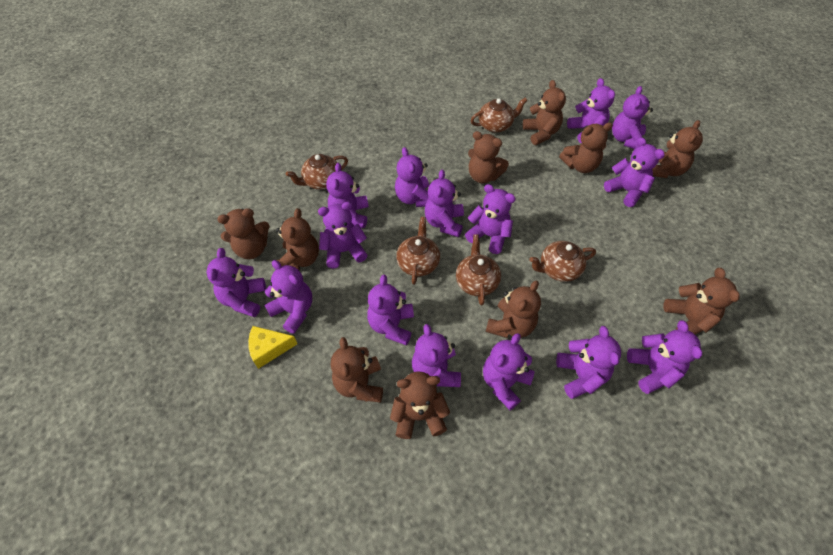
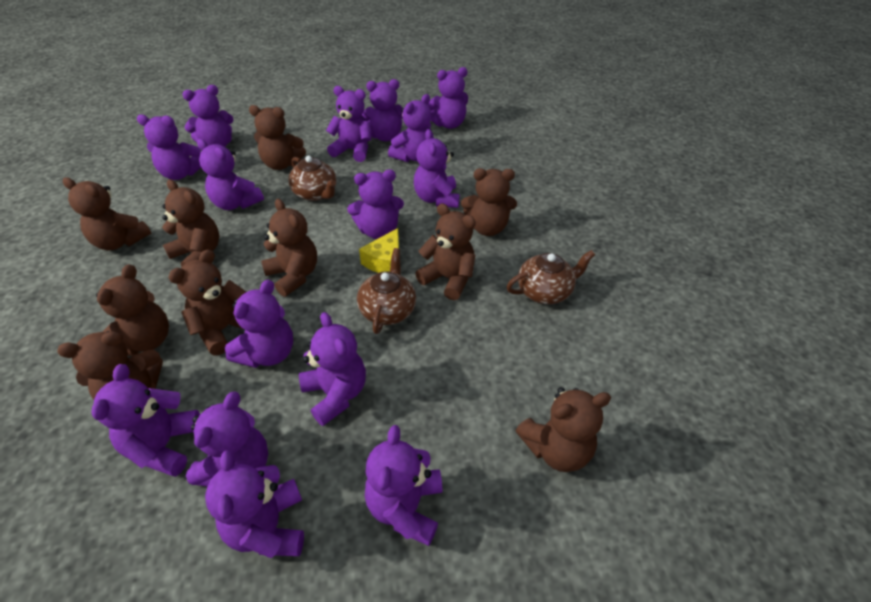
brown teapot: [286,154,348,190] [396,217,440,285] [456,234,501,306] [471,98,527,133] [529,241,596,282] = 5 -> [288,156,336,201] [357,248,416,334] [507,250,595,304] = 3

